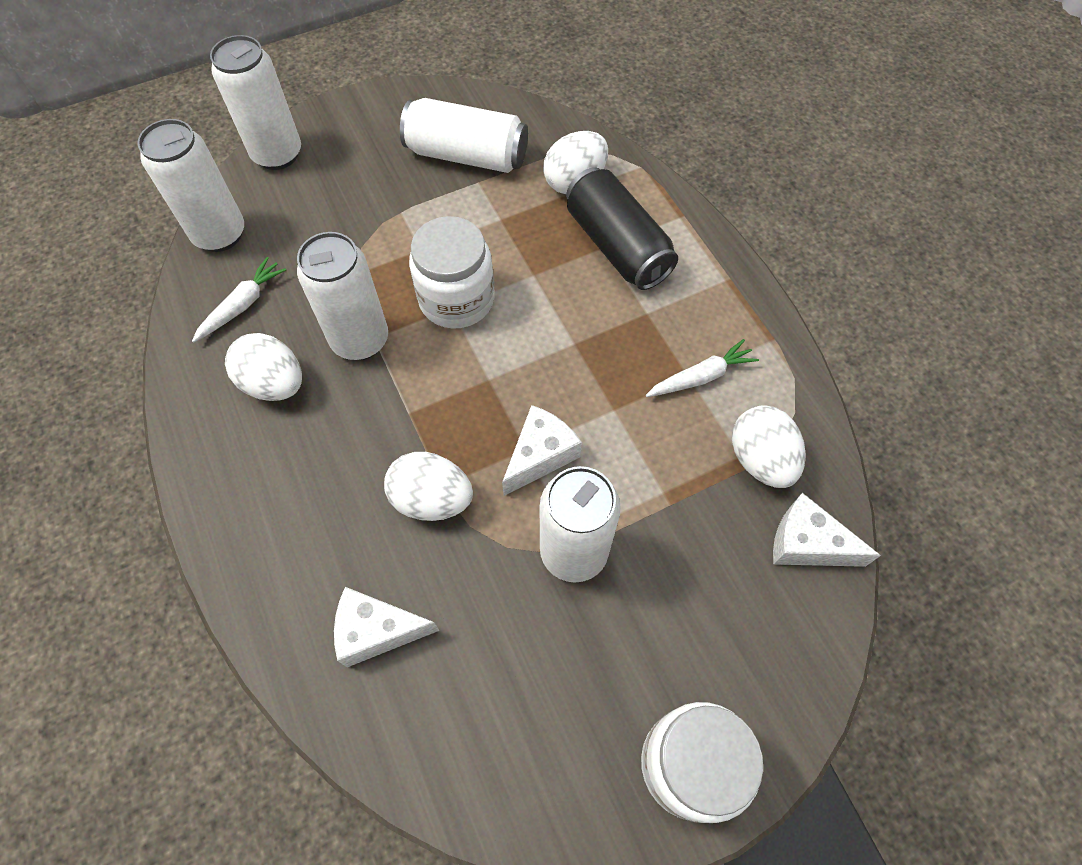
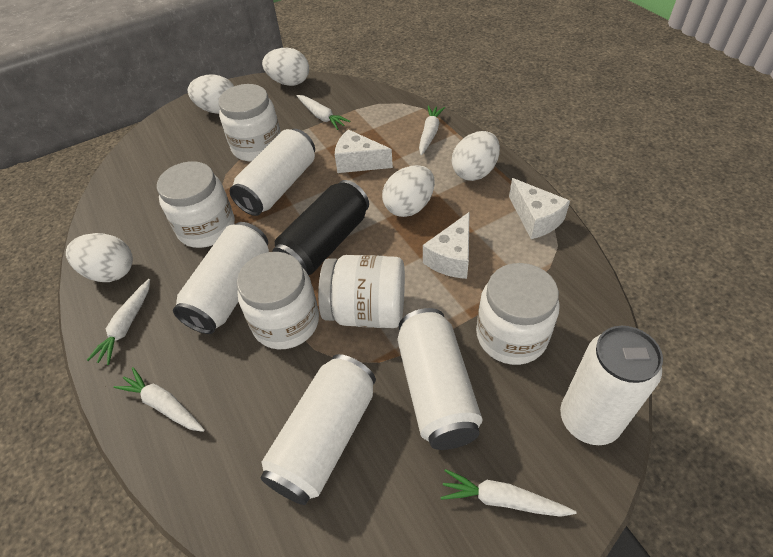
white carrot: [192,257,286,343] [646,339,759,397] = 2 -> [87,279,150,365] [114,367,205,432] [297,95,351,130] [419,105,445,155] [441,469,576,517] = 5
white egg: [225,333,302,401] [384,452,473,521] [543,131,608,194] [732,405,805,488] = 4 -> [66,233,133,282] [188,74,234,114] [262,48,309,86] [382,165,435,217] [452,131,500,181] = 5
white jar: [409,216,495,328] [641,702,763,823] = 2 -> [157,161,235,248] [218,84,281,162] [237,252,319,349] [318,255,405,328] [476,263,560,365] = 5

